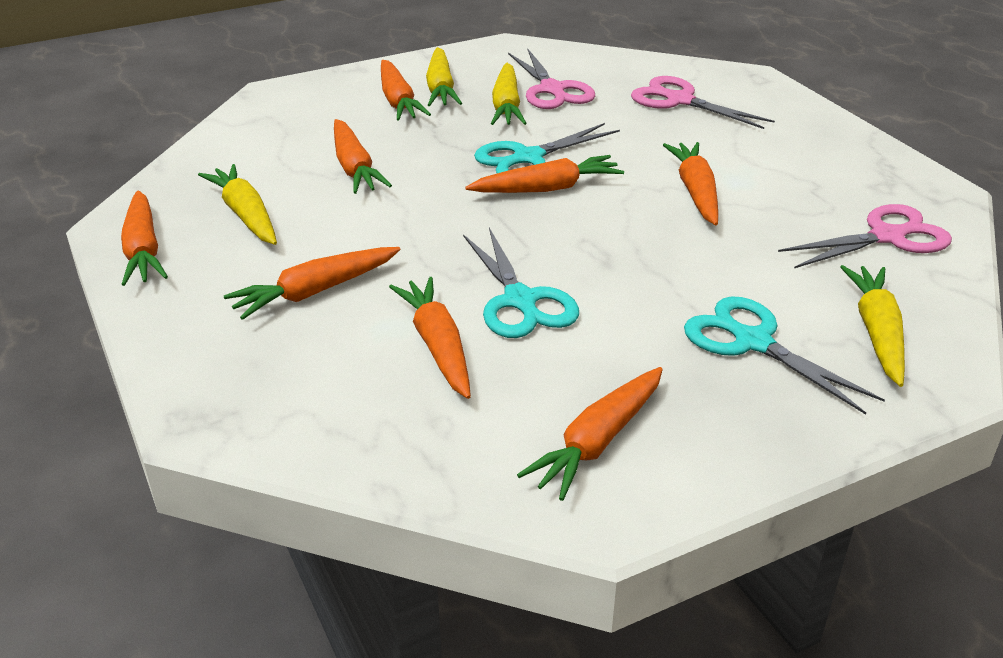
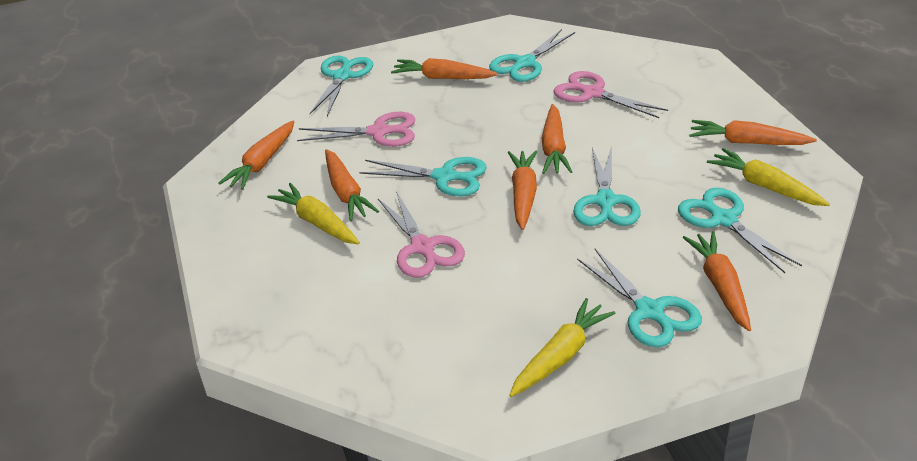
orange carrot: [121,191,168,286] [224,247,400,320] [334,119,392,194] [381,60,431,120] [389,277,471,399] [465,155,624,193] [517,367,663,501] [663,142,718,225] = 8 -> [218,120,295,190] [325,149,379,221] [391,58,498,79] [508,150,537,230] [542,104,572,174] [683,231,751,331] [689,120,817,145] = 7
turquoise scissors: [463,228,579,338] [474,123,620,173] [684,296,885,415] = 3 -> [310,55,373,116] [359,157,487,196] [489,29,575,82] [573,146,641,226] [577,249,702,347] [678,188,802,273] = 6
yellow carrot: [198,164,277,245] [426,47,462,106] [491,63,526,125] [840,265,905,387] = 4 -> [267,183,360,244] [509,298,616,397] [707,148,830,206] = 3

